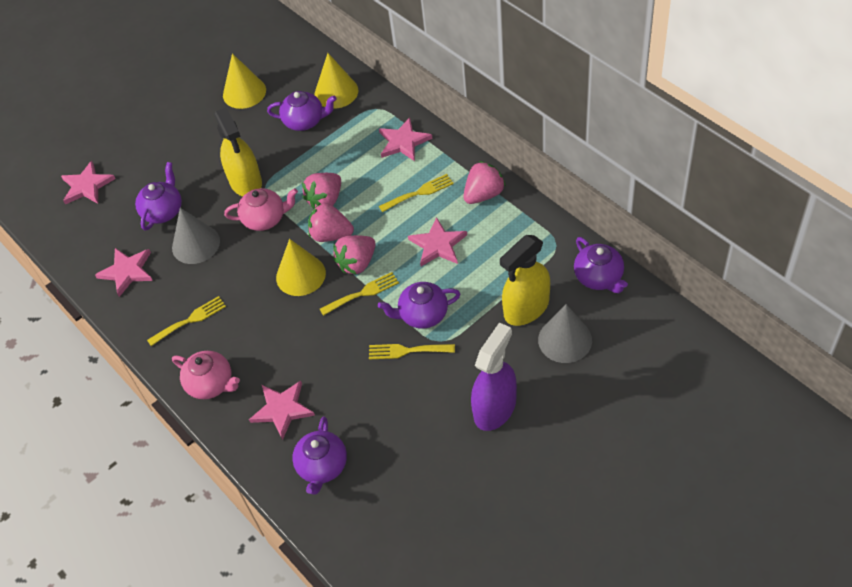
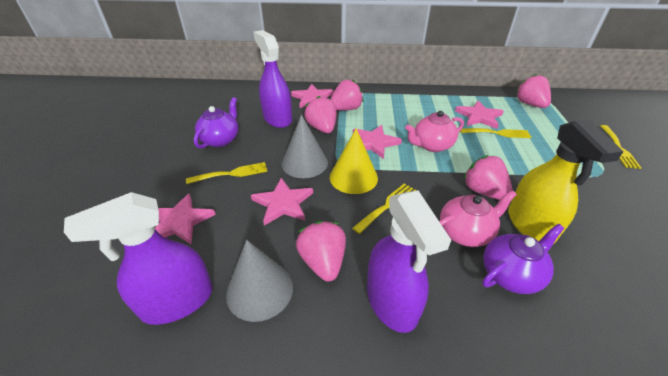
pink strawberry: [302,173,341,209] [308,202,354,242] [333,235,376,275] [463,161,506,204] = 4 -> [296,221,346,282] [304,96,337,133] [330,79,364,110] [463,155,512,200] [516,74,551,108] = 5
purple spray bottle: [471,322,517,431] = 1 -> [64,192,212,325] [253,30,292,128] [367,190,451,333] = 3
purple teapot: [135,162,182,231] [267,91,337,131] [292,416,347,494] [378,282,460,329] [574,237,628,293] = 5 -> [194,97,238,148] [482,224,564,294] = 2
yellow cone: [223,53,266,109] [276,239,326,296] [315,53,358,109] = 3 -> [330,128,378,194] = 1
yellow spray bottle: [214,107,262,197] [500,235,550,326] = 2 -> [508,119,624,244] = 1

